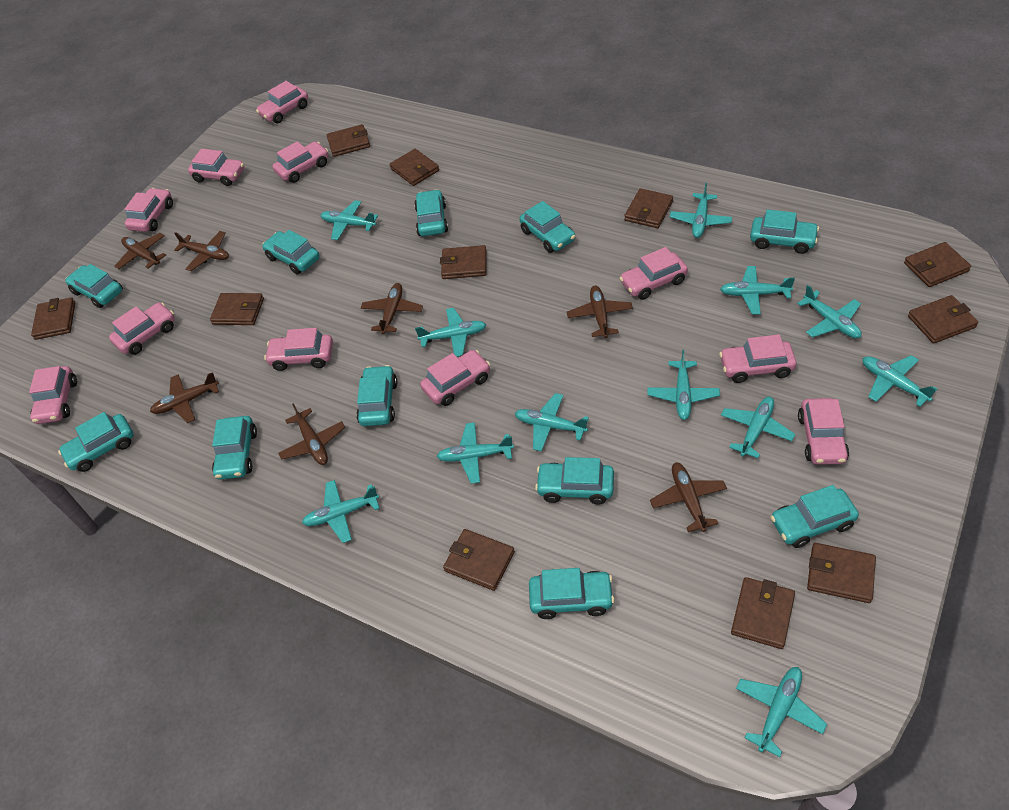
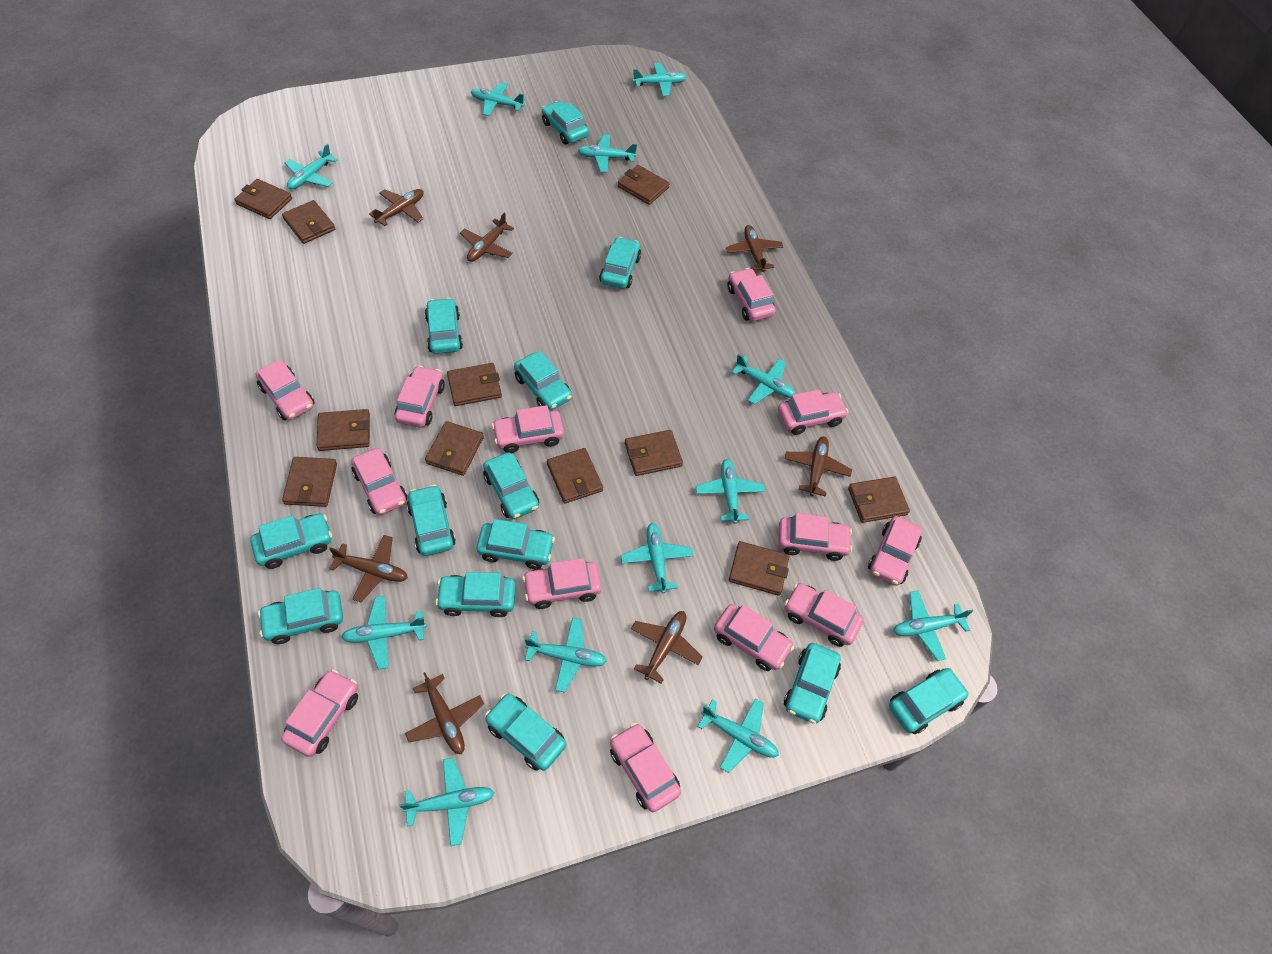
pink car: [29,366,77,424] [109,302,175,355] [124,188,173,232] [188,149,244,186] [256,81,308,123] [264,328,333,371] [273,141,328,183] [420,350,490,406] [619,247,688,300] [719,335,797,383] [798,398,849,465] = 11 -> [256,359,315,420] [281,669,358,757] [351,448,407,515] [395,366,445,427] [492,405,564,453] [522,558,602,609] [610,723,681,812] [714,604,794,671] [727,268,776,321] [778,389,848,435] [778,513,852,561] [784,583,864,647] [868,516,922,586] = 13
turquoise car: [58,412,134,472] [65,264,123,308] [212,416,257,480] [262,230,320,274] [356,365,397,426] [414,189,448,236] [520,201,575,253] [529,568,614,619] [535,457,614,505] [750,209,819,254] [771,485,859,548] = 11 -> [250,513,332,569] [258,588,343,644] [407,485,456,556] [425,298,463,354] [435,572,516,617] [477,519,555,569] [483,452,539,519] [485,693,566,771] [514,351,572,411] [542,101,589,144] [599,237,641,289] [784,643,841,724] [889,668,969,734] = 13

